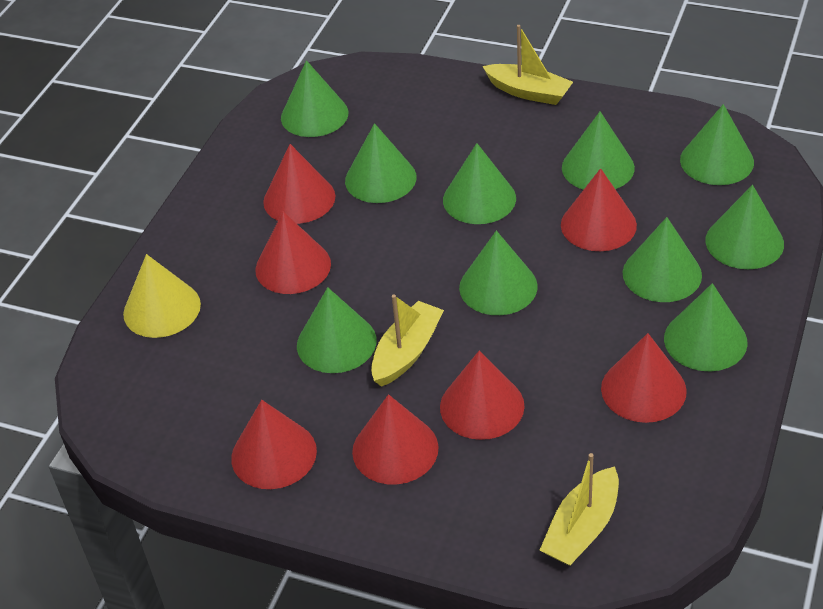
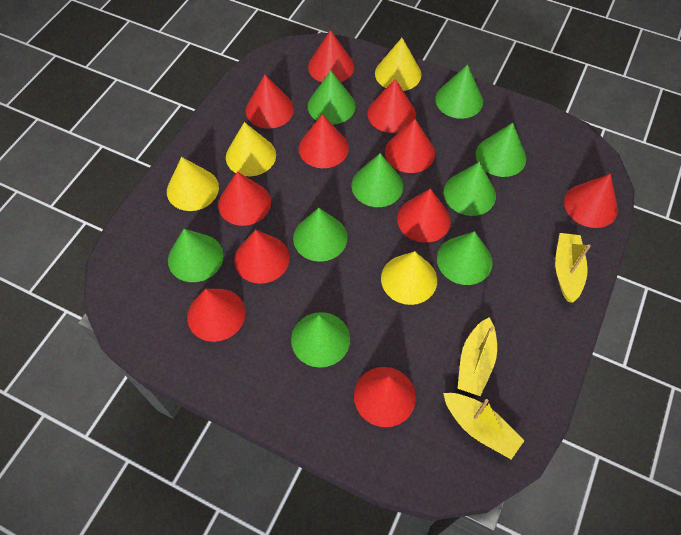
green cone: [281,60,349,137] [297,287,377,373] [345,123,416,203] [443,143,516,224] [459,231,538,315] [562,112,635,190] [623,217,702,302] [664,283,748,371] [680,104,754,185] [705,185,784,269] = 10 -> [168,229,224,282] [291,312,350,368] [293,208,348,262] [308,71,356,125] [351,153,403,207] [435,64,483,119] [437,231,493,285] [444,162,496,216] [476,123,526,177] = 9
red cone: [231,400,317,489] [255,211,331,294] [263,144,336,224] [352,394,438,485] [440,351,525,440] [561,168,637,251] [601,333,687,423] = 7 -> [187,289,245,342] [218,172,271,226] [234,230,290,284] [246,75,294,129] [299,114,349,168] [308,30,354,82] [354,367,416,427] [367,79,416,133] [385,119,435,173] [397,189,451,243] [564,174,618,228] = 11
yellow cone: [123,254,201,338] = 1 -> [167,157,219,211] [226,122,276,176] [375,38,421,91] [381,251,437,305] = 4

